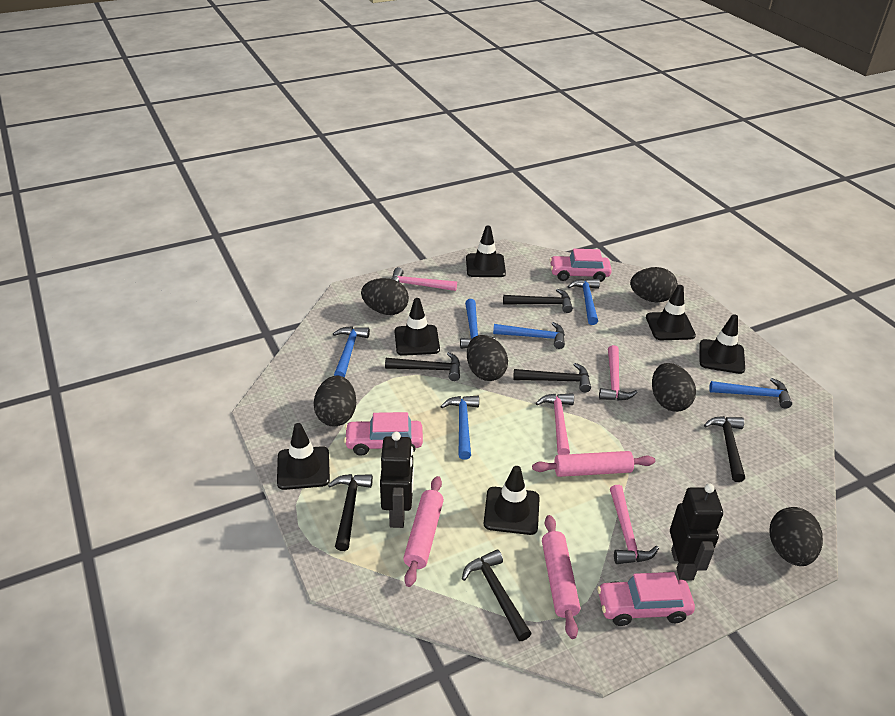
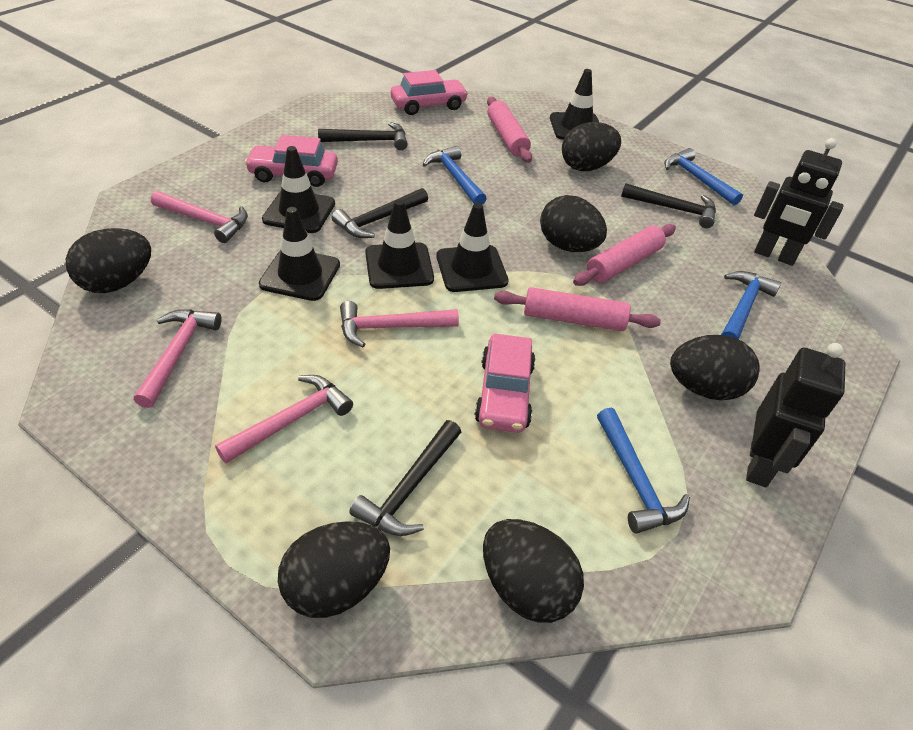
black hammer: [328,474,373,551] [385,352,460,381] [462,549,532,641] [503,289,573,313] [513,363,591,392] [704,416,745,482] = 6 -> [318,122,407,150] [332,188,428,238] [349,420,461,536] [621,183,716,228] = 4
black traffic cone: [277,423,330,490] [395,298,440,356] [466,226,506,277] [484,466,540,535] [646,285,696,340] [700,314,745,374] = 6 -> [259,207,340,301] [262,146,335,233] [365,200,434,289] [437,203,509,292] [550,69,599,140] = 5
blue hammer: [333,326,370,378] [440,396,479,460] [460,299,495,349] [493,322,565,349] [567,279,600,325] [709,378,792,409] = 6 -> [423,146,487,205] [597,408,690,534] [664,148,743,206] [721,271,781,339] = 4

